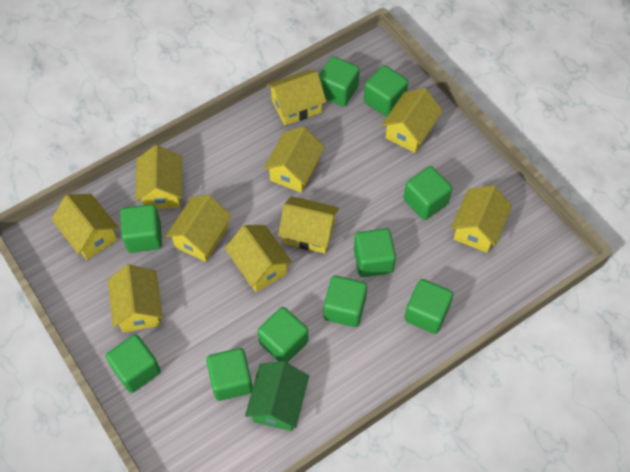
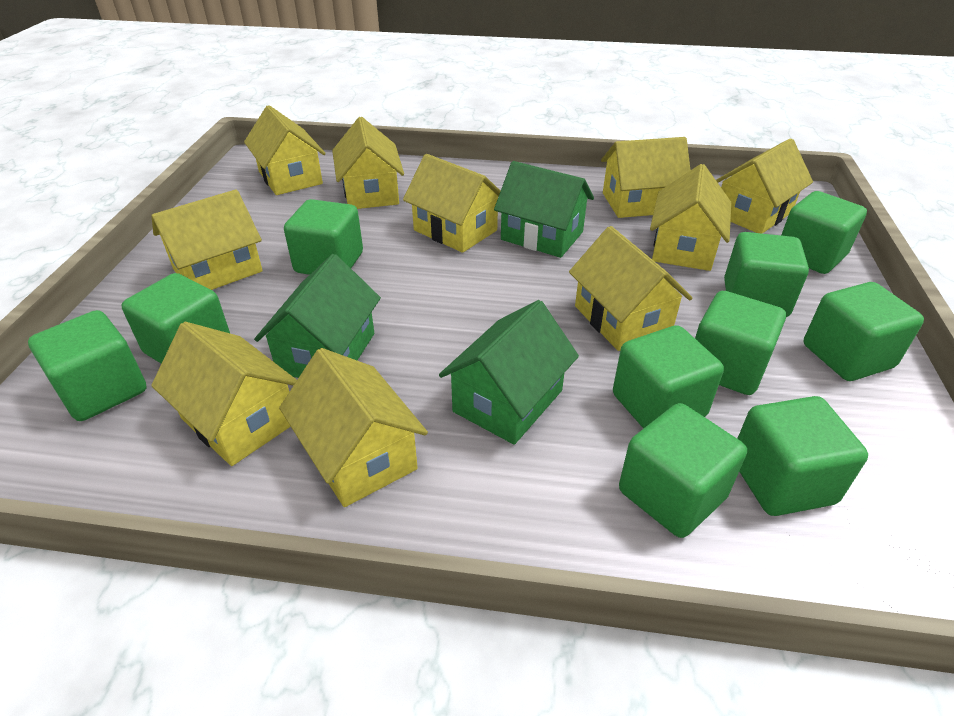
green house: [245,361,309,431] = 1 -> [254,254,381,378] [439,300,579,445] [494,161,594,258] = 3

